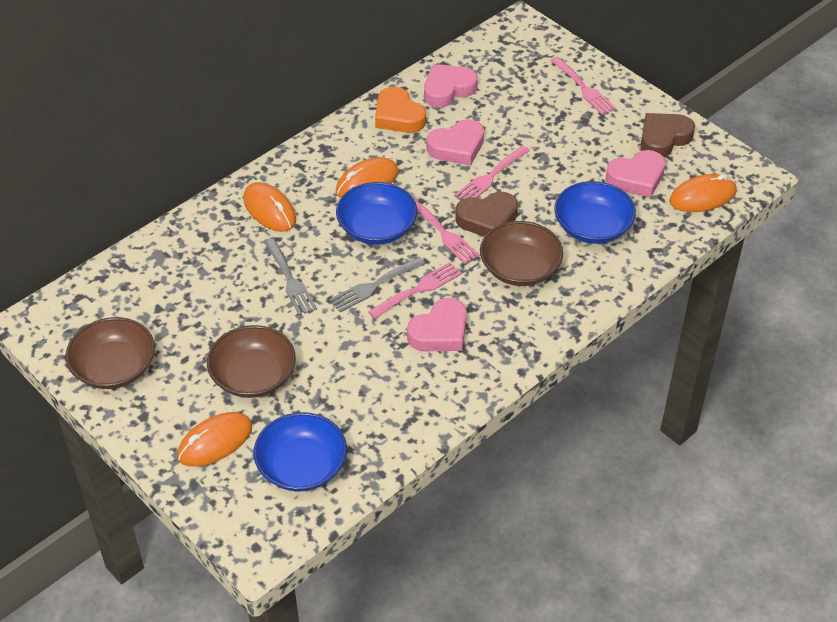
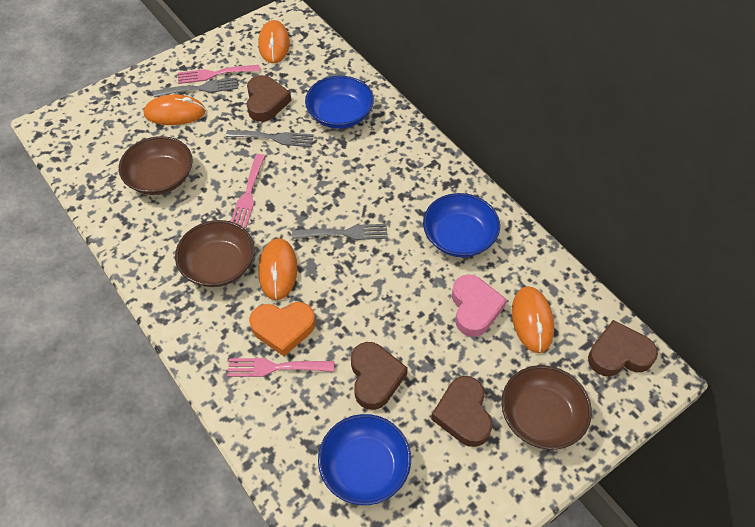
brown heart: [455,192,518,236] [641,113,695,157] = 2 -> [247,75,291,122] [351,342,408,410] [431,376,492,447] [588,320,658,377] = 4
grey fork: [264,238,317,315] [330,257,425,312] = 2 -> [153,77,238,98] [226,130,314,147] [292,224,388,240] = 3
pink fork: [368,262,462,319] [413,197,480,264] [455,145,530,199] [550,57,616,115] = 4 -> [178,65,260,84] [227,358,334,377] [231,154,265,228] = 3
pink heart: [407,298,467,351] [424,64,478,107] [427,119,484,165] [606,150,666,197] = 4 -> [452,274,507,337] = 1

